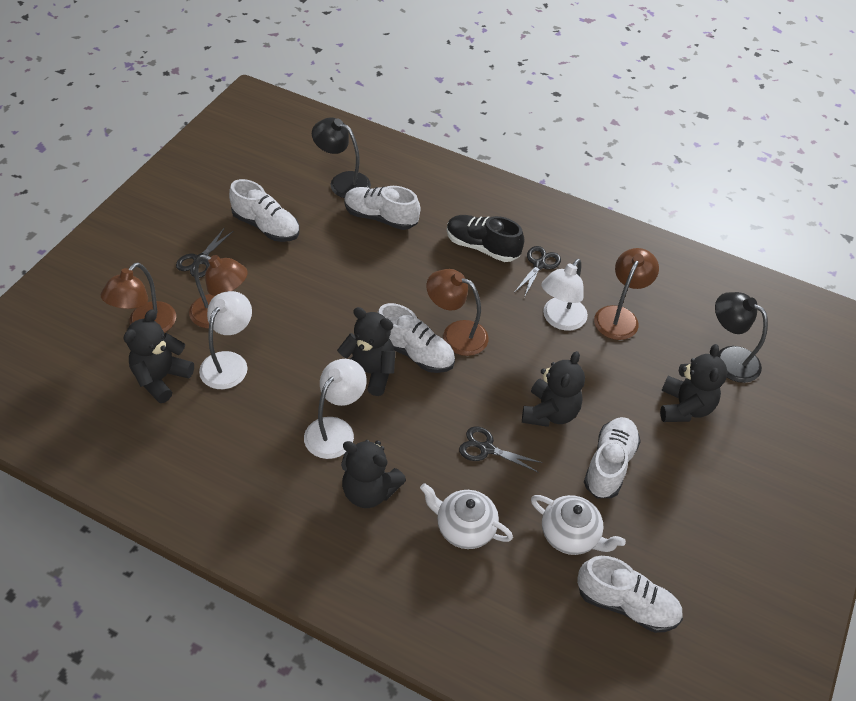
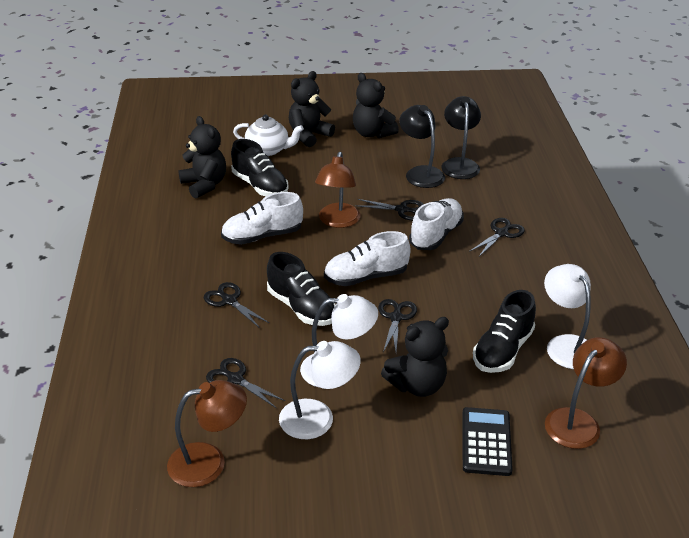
black calculator: none = 0 -> [462,407,513,476] = 1
black scissors: [176,227,233,278] [459,426,543,473] [514,246,561,296] = 3 -> [204,282,269,328] [206,358,285,408] [355,199,424,220] [378,299,417,352] [469,218,525,256] = 5
black shoe: [447,215,524,262] = 1 -> [231,139,289,196] [267,252,336,326] [473,290,536,373] = 3
black teddy bear: [124,309,194,403] [337,307,395,396] [341,440,406,508] [522,351,585,427] [660,344,728,422] = 5 -> [178,116,226,199] [289,71,335,147] [353,73,399,138] [381,317,449,397] = 4
brown lamp: [101,262,176,333] [189,254,248,328] [426,269,489,356] [594,248,659,340] = 4 -> [167,380,247,487] [315,152,361,228] [545,337,627,449] = 3
white shoe: [229,179,299,242] [344,186,420,230] [377,303,455,373] [577,556,683,633] [584,417,641,498] = 5 -> [221,192,303,245] [324,231,411,286] [409,198,464,250] = 3
white teapot: [420,483,513,549] [531,495,626,555] = 2 -> [233,114,304,156] = 1

